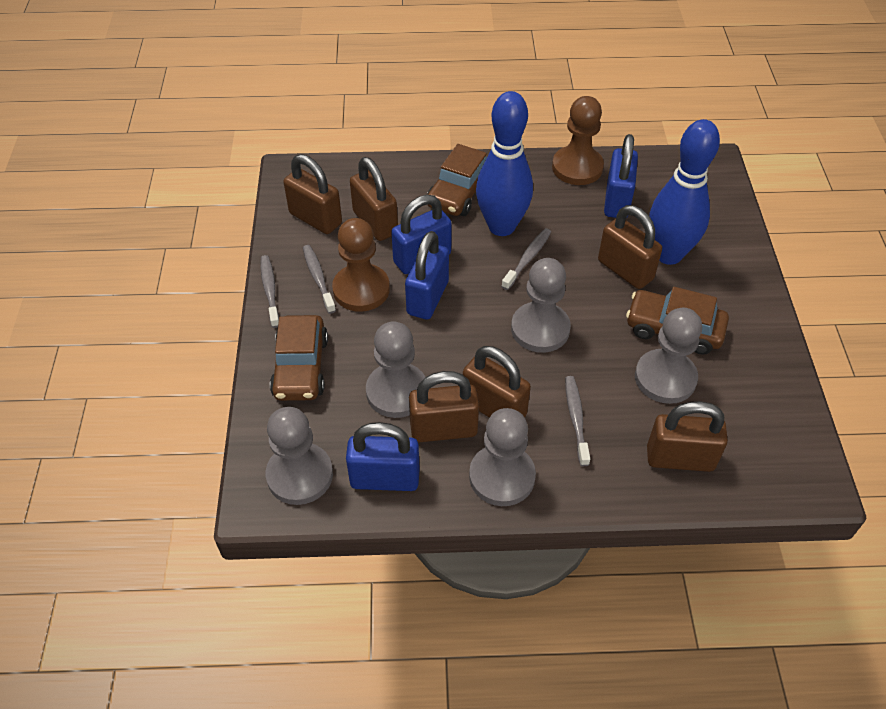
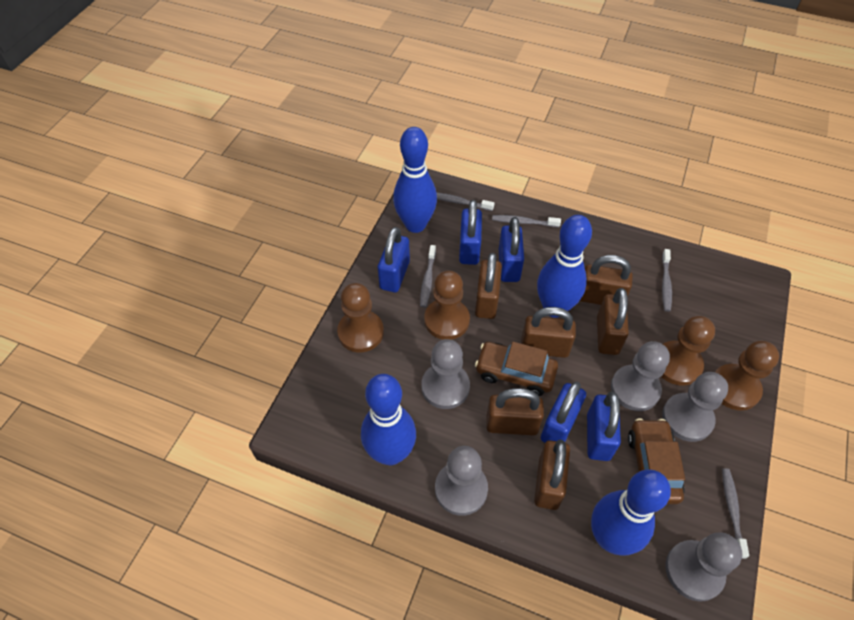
blue bowling pin: [476,91,533,236] [649,119,720,265] = 2 -> [361,374,416,465] [393,127,437,233] [537,215,592,318] [591,469,671,556] = 4
blue padlock: [346,422,420,491] [391,195,452,274] [405,231,449,320] [604,134,638,218] = 4 -> [378,227,410,292] [459,200,482,265] [499,217,524,282] [541,381,586,443] [587,392,621,461] = 5
brown car: [270,315,328,401] [427,144,488,216] [626,287,729,355] = 3 -> [475,342,558,396] [628,418,685,504] = 2
brown pawn: [332,218,390,312] [552,96,604,185] = 2 -> [337,283,384,352] [424,271,470,340] [661,316,715,386] [715,341,779,411] = 4
grey toothbrush: [260,255,279,328] [303,245,336,314] [501,228,551,290] [565,376,590,466] = 4 -> [420,245,436,307] [436,192,494,211] [492,215,561,227] [662,249,672,312] [722,468,749,559] = 5

